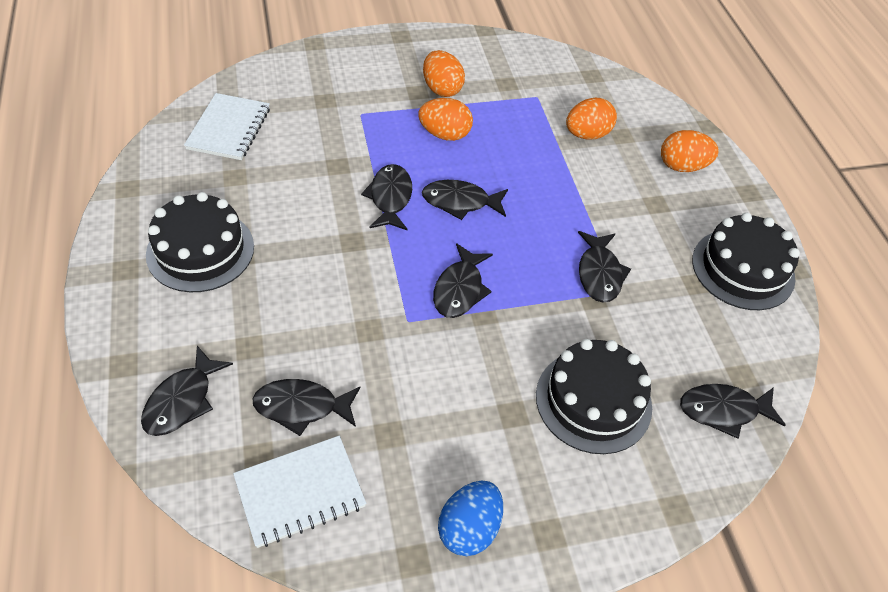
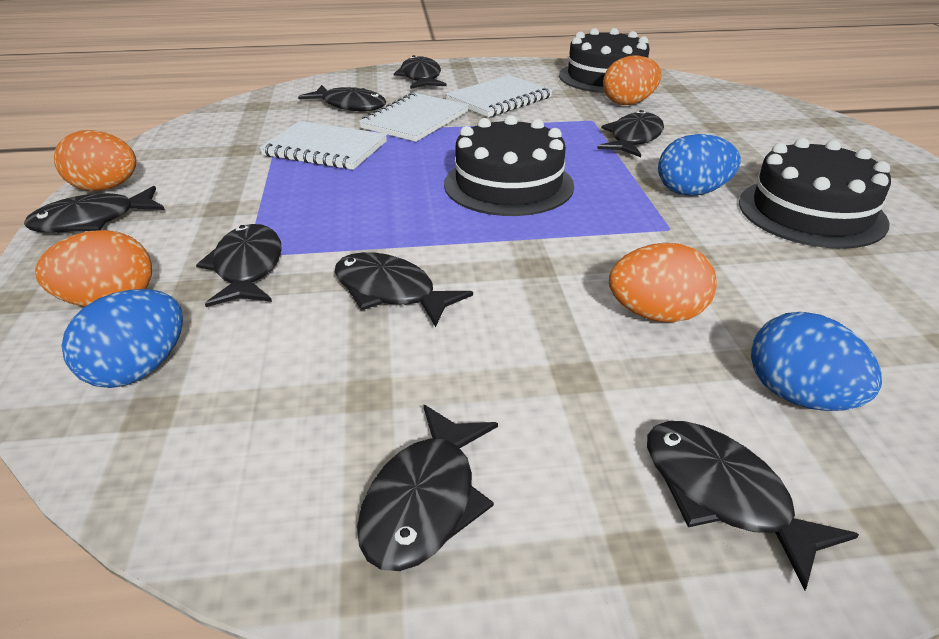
black fish: [141,346,233,436] [252,379,360,436] [361,164,412,230] [422,180,508,220] [433,243,493,318] [578,231,631,303] [680,384,786,439] = 7 -> [24,186,165,233] [196,224,282,307] [298,85,386,111] [335,252,473,327] [357,405,498,571] [394,55,447,89] [597,110,664,157] [647,421,859,590] = 8
blue egg: [438,481,503,556] = 1 -> [61,289,183,388] [658,134,741,196] [751,312,882,411] = 3
white notebook: [184,93,270,160] [233,436,367,548] = 2 -> [259,121,387,170] [359,92,469,142] [445,75,553,117] = 3

